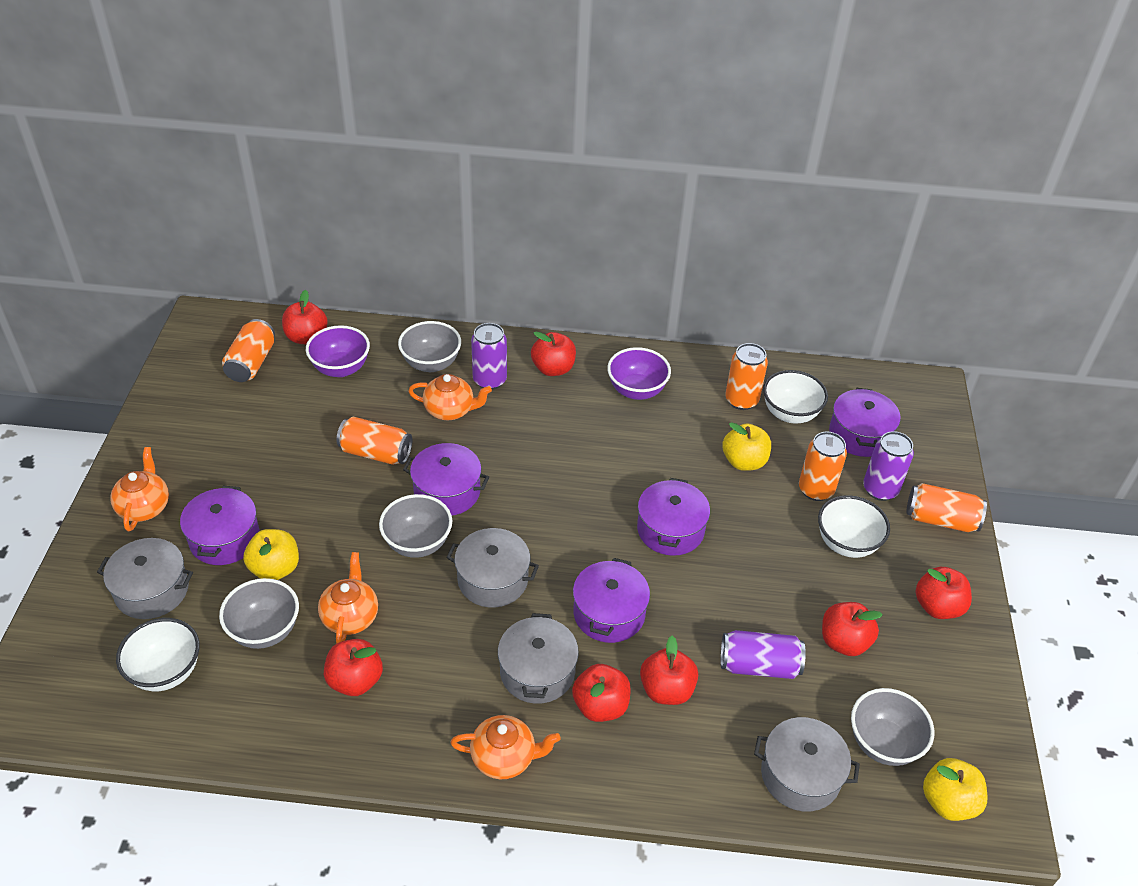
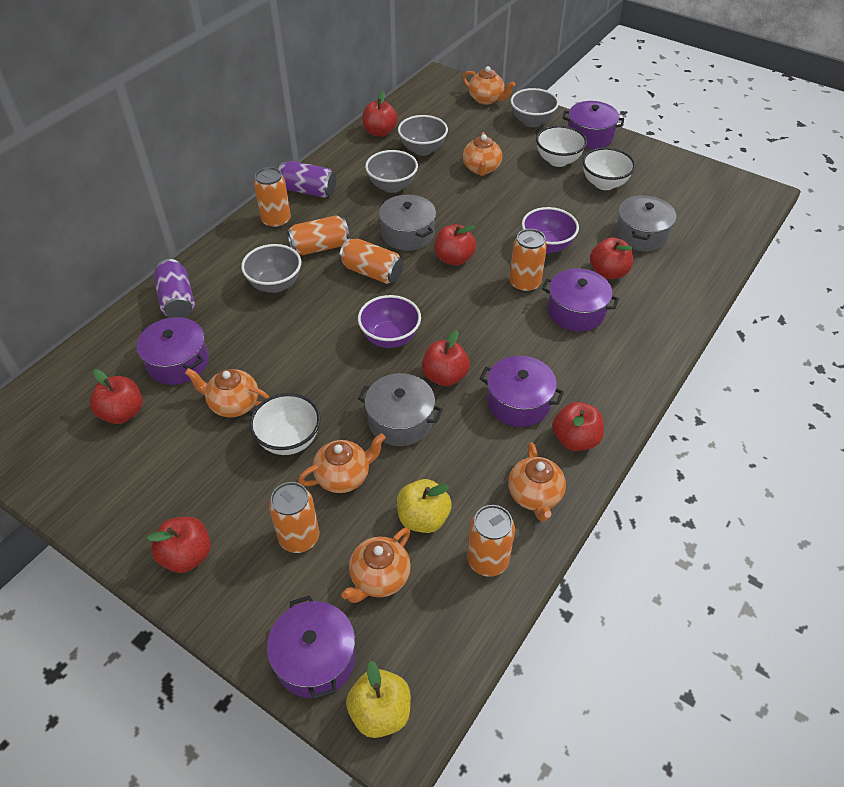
grey pot: [97,538,193,619] [446,528,539,608] [498,613,579,704] [754,717,860,811] = 4 -> [358,373,443,446] [379,195,436,251] [615,195,677,252] = 3
orange can: [222,319,275,382] [337,416,412,465] [725,343,768,410] [799,432,847,501] [906,483,987,532] = 5 -> [254,167,291,229] [269,482,319,553] [287,215,350,255] [339,238,403,284] [467,505,515,577] [509,229,547,293] = 6
orange teapot: [110,447,169,531] [318,552,378,644] [408,374,492,420] [450,715,561,779] = 4 -> [185,368,269,417] [298,433,386,493] [341,527,411,603] [463,66,515,105] [463,132,502,176] [508,442,566,521] = 6
purple can: [471,323,507,390] [721,630,806,679] [863,431,914,501] = 3 -> [154,259,195,318] [279,161,336,198] = 2
yellow apple: [243,529,299,580] [722,422,771,471] [923,758,988,821] = 3 -> [346,661,411,738] [397,479,452,533] = 2

